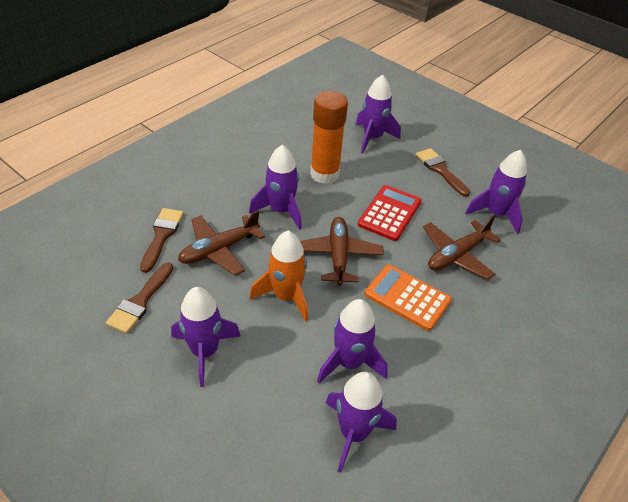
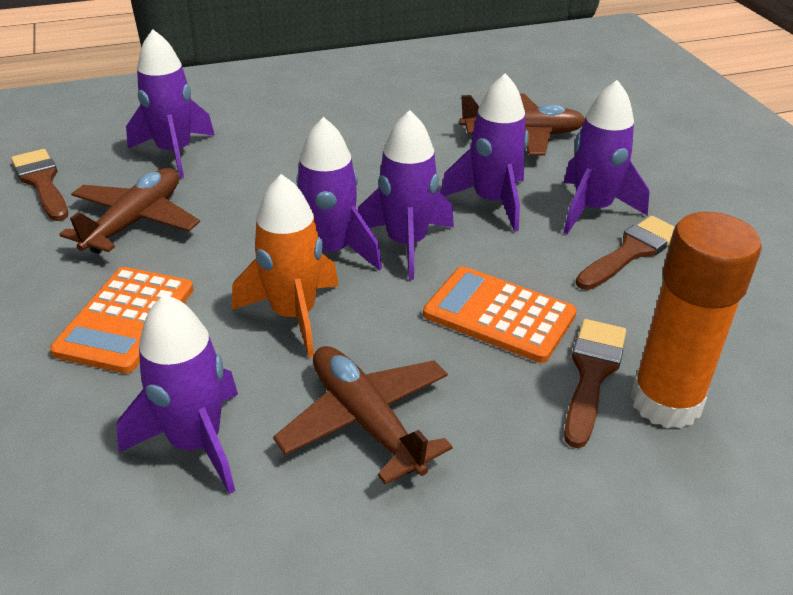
orange calculator: [364,264,452,331] = 1 -> [50,267,194,374] [423,266,577,363] = 2
red calculator: [358,185,421,241] = 1 -> none = 0

